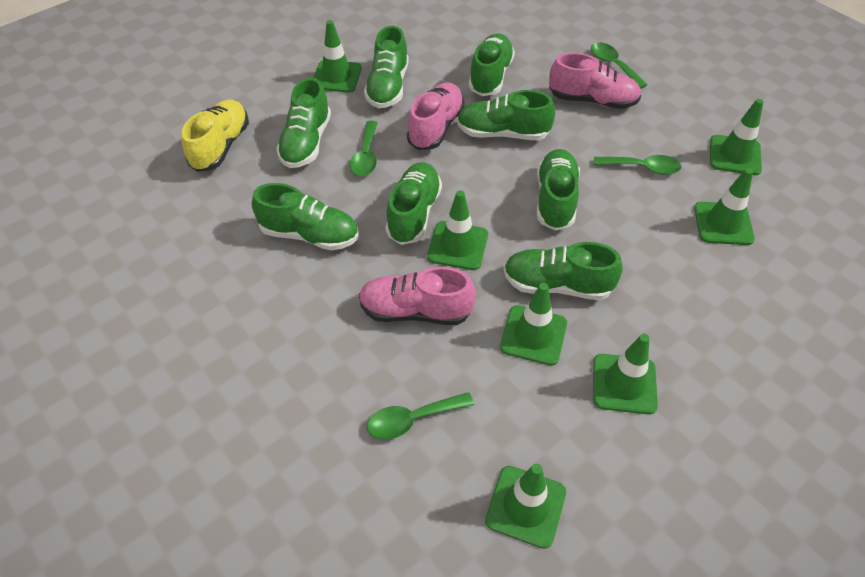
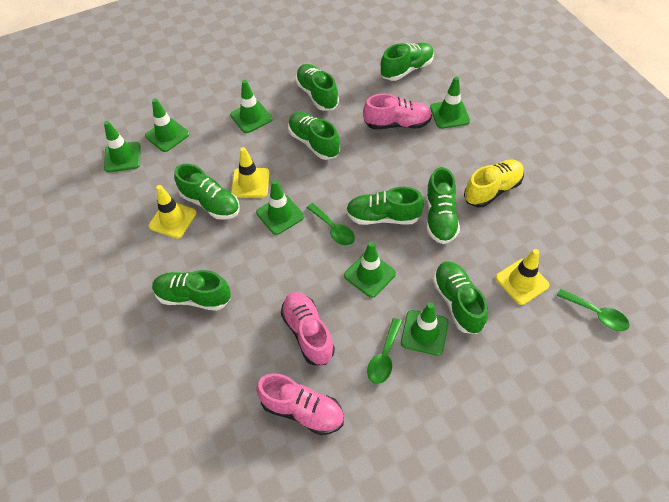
green spoon: [350,121,378,176] [367,392,474,440] [591,42,647,89] [594,155,682,175] = 4 -> [307,203,355,246] [367,318,403,384] [557,289,630,331] = 3
yellow traffic cone: none = 0 -> [149,185,196,239] [231,147,270,198] [495,249,549,305] = 3

